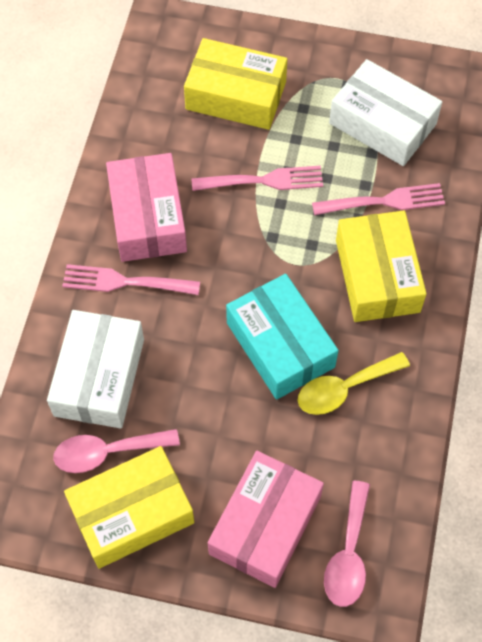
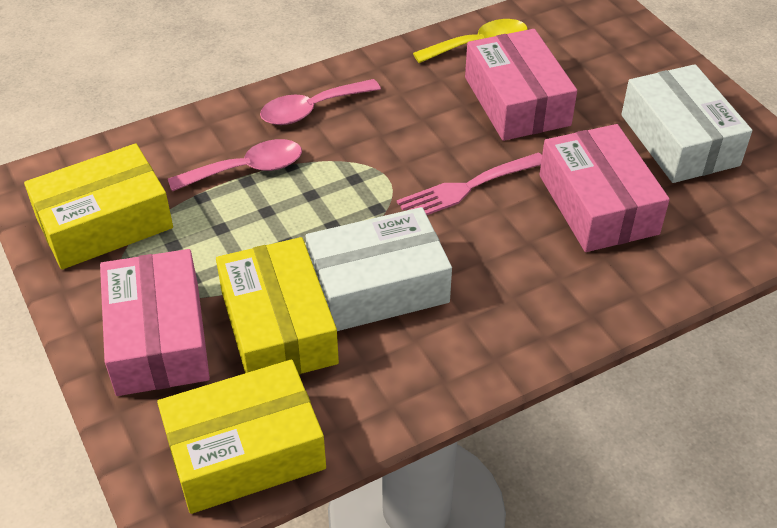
pink box: [106,153,187,262] [208,451,324,588] = 2 -> [100,249,210,396] [465,29,577,141] [539,124,670,252] = 3
pink fork: [62,264,200,295] [192,166,323,191] [312,183,445,215] = 3 -> [397,152,542,215] = 1
turquoise box: [226,274,339,400] = 1 -> none = 0

